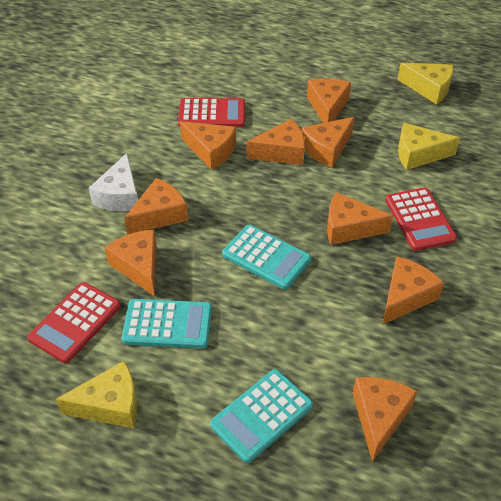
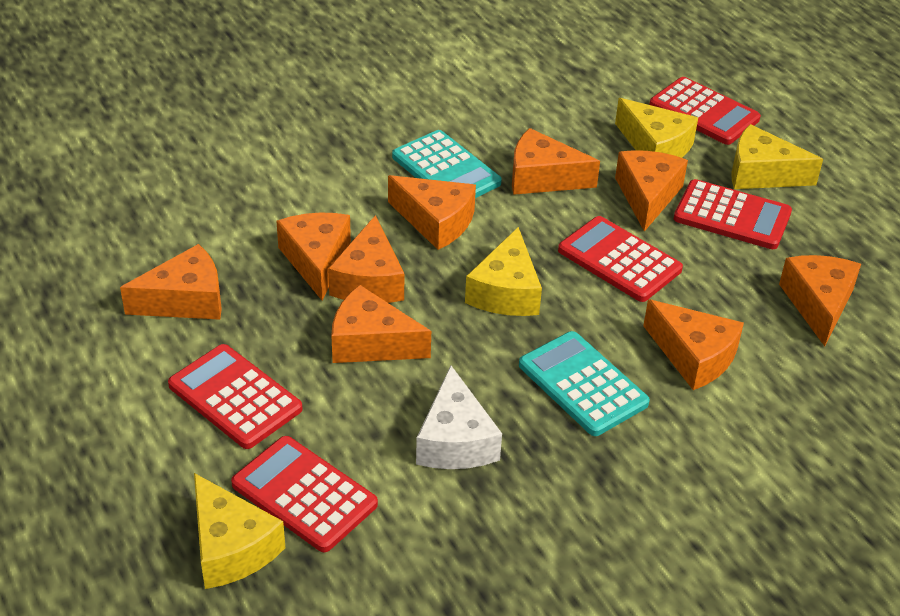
red calculator: [27,282,121,363] [178,98,245,127] [385,188,457,251] = 3 -> [168,344,303,449] [231,436,378,552] [558,216,683,302] [649,77,761,145] [674,179,792,249] = 5
turquoise calculator: [122,299,212,348] [210,369,313,463] [222,225,311,289] = 3 -> [392,130,502,198] [519,331,650,436] = 2
yellow cheese: [56,361,138,428] [398,63,453,105] [398,123,460,170] = 3 -> [194,473,285,589] [465,227,542,316] [615,98,698,158] [732,124,823,189] = 4

